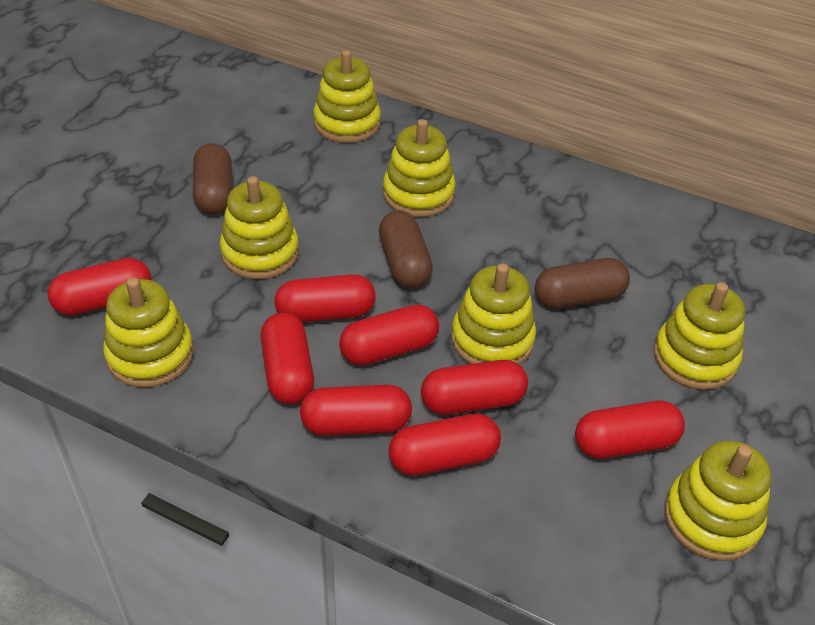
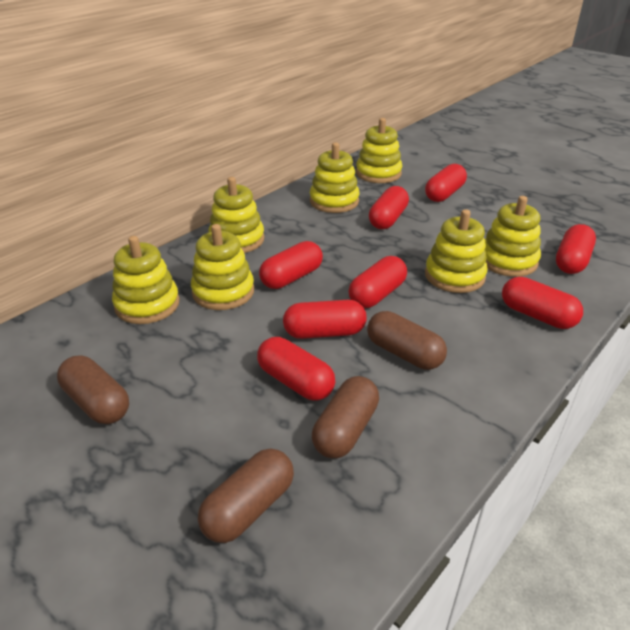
brown capsule: [193,143,232,215] [379,210,433,288] [535,258,630,309] = 3 -> [57,356,129,424] [198,448,294,543] [312,376,379,458] [367,311,447,370] = 4

